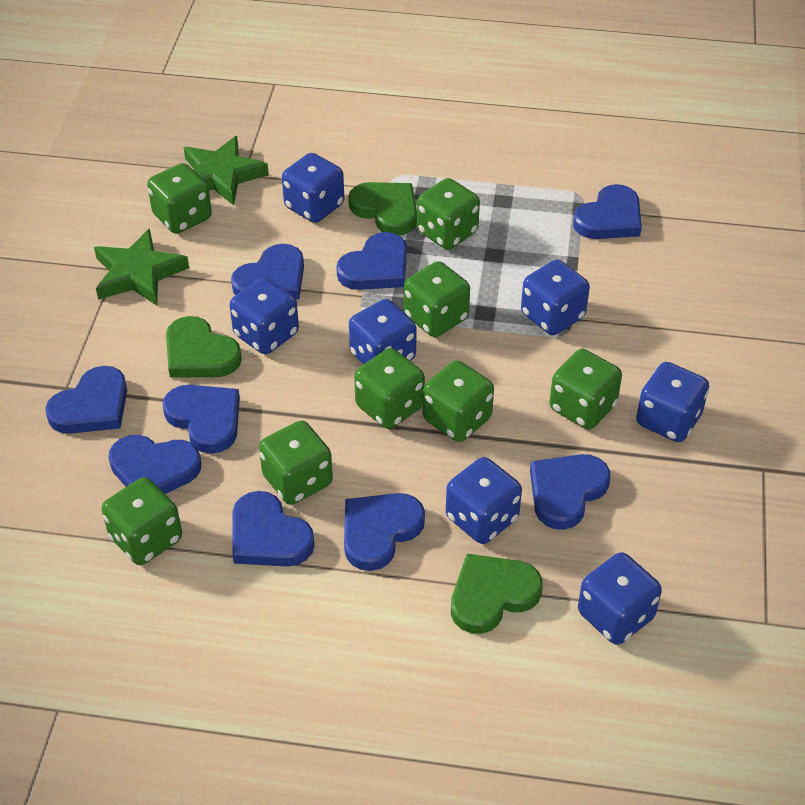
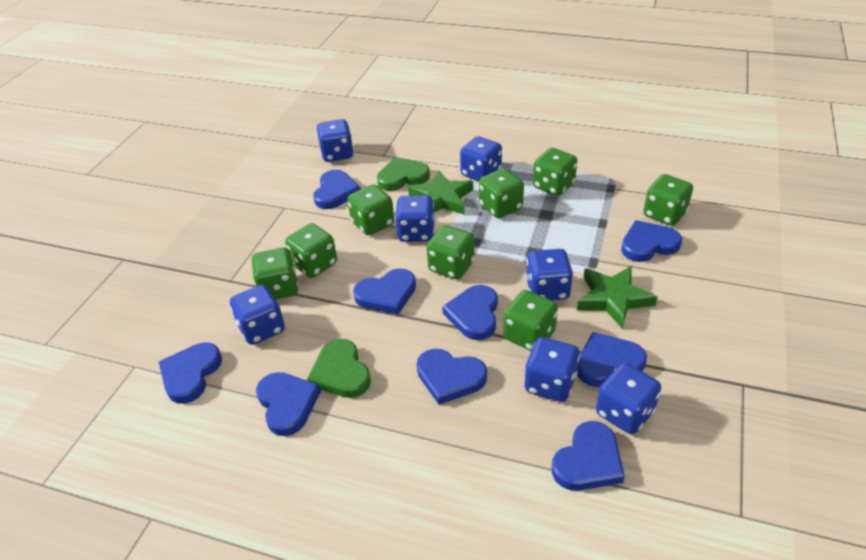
green heart: [166,316,242,378] [348,182,417,236] [451,554,543,634] = 3 -> [307,339,371,398] [377,157,430,191] = 2

